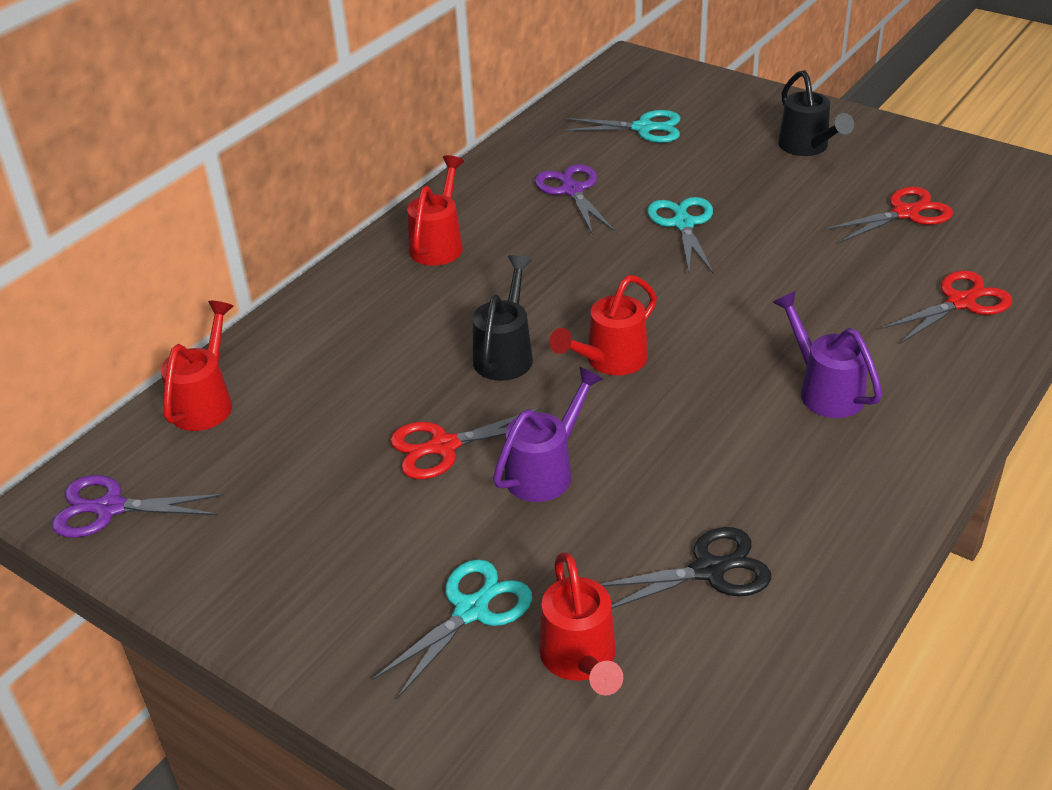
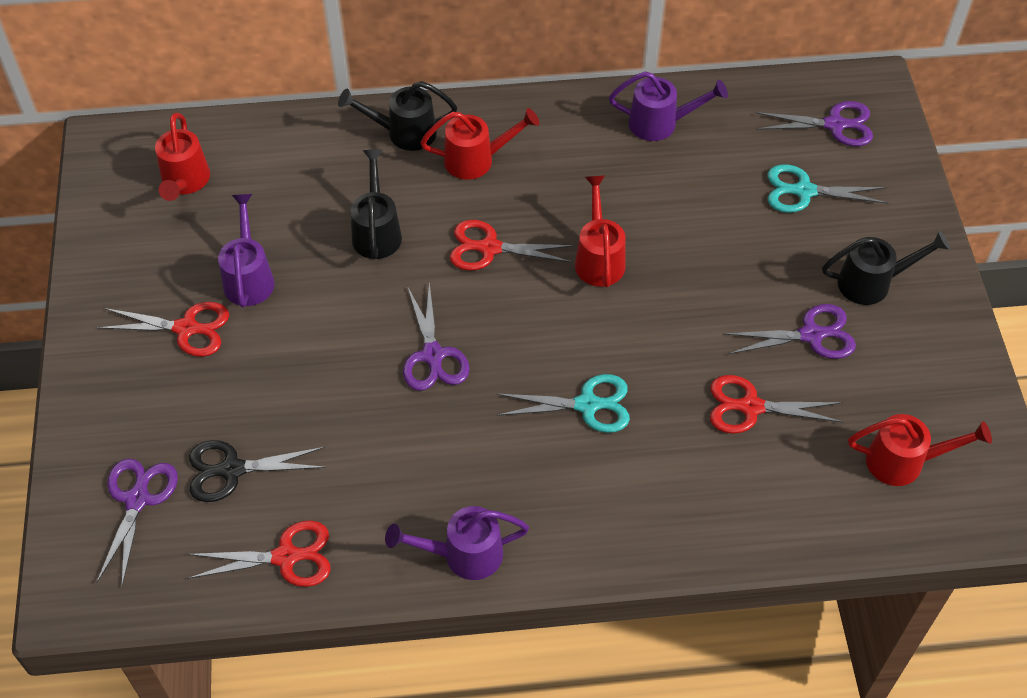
black watering can: [473,255,533,381] [778,70,854,156] = 2 -> [338,81,457,151] [350,150,402,259] [822,231,950,305] = 3
purple scissors: [52,475,224,538] [535,164,615,235] = 2 -> [96,458,178,586] [403,282,470,391] [723,304,856,359] [755,101,873,146] = 4
purple watering can: [493,367,603,502] [772,291,883,418] = 2 -> [218,194,275,307] [385,506,529,580] [609,71,728,141] = 3
red scissors: [390,408,541,479] [825,187,953,243] [881,271,1012,344] = 3 -> [97,302,229,357] [188,520,331,587] [450,220,575,271] [710,375,844,434] = 4
turquoise scissors: [372,559,532,699] [563,110,681,143] [647,197,713,273] = 3 -> [497,374,630,433] [768,164,888,213] = 2

